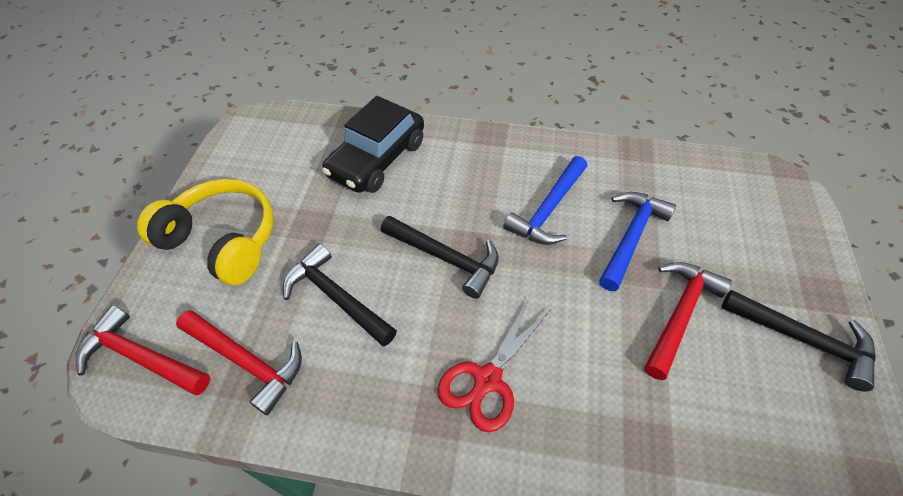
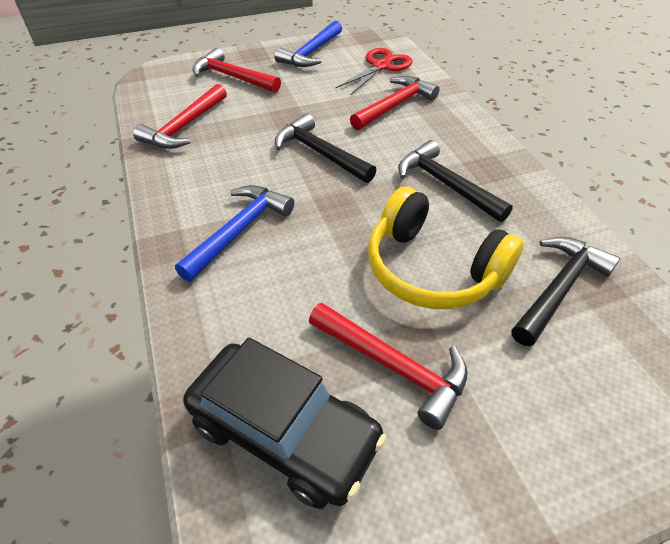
red hammer: [75,305,210,395] [176,310,302,416] [644,262,732,380] = 3 -> [133,84,227,149] [192,48,281,93] [309,303,468,430] [350,76,440,130] = 4

